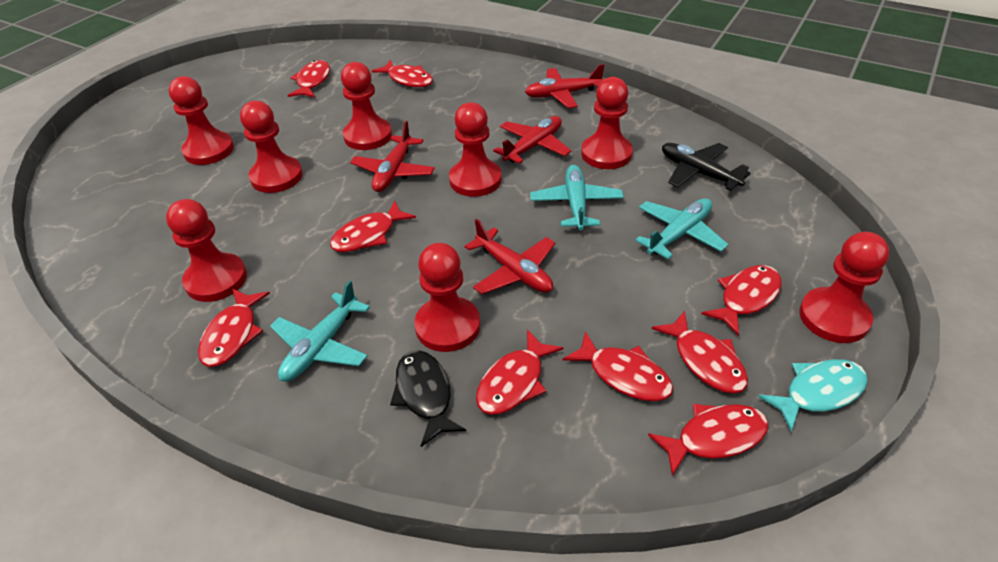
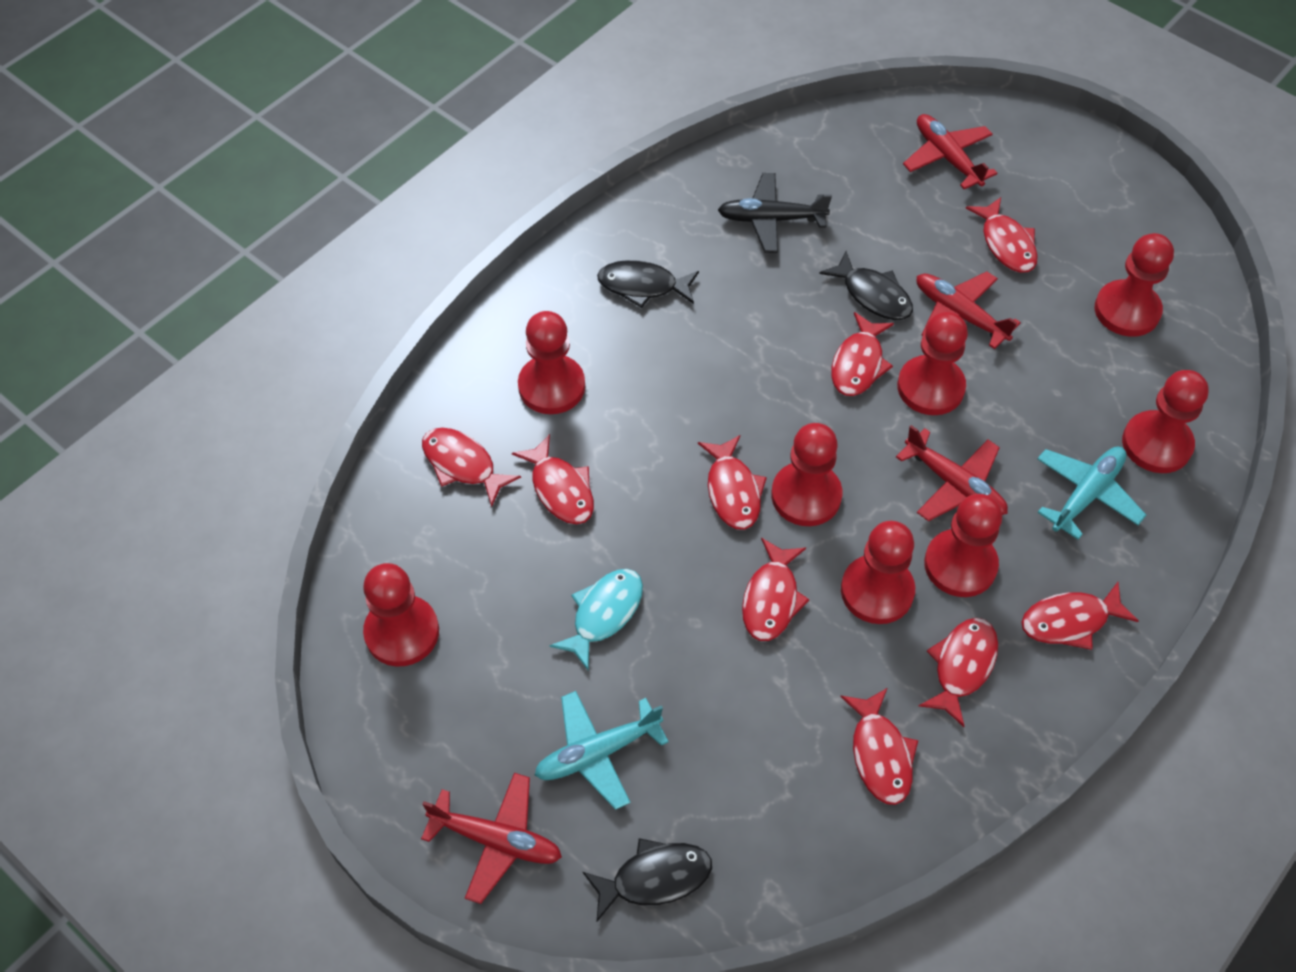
black fish: [390,350,466,447] = 1 -> [583,838,712,922] [597,260,699,308] [819,251,913,320] = 3
turquoise plane: [270,281,370,381] [530,165,624,230] [635,198,728,259] = 3 -> [535,691,669,810] [1037,446,1146,539] = 2

